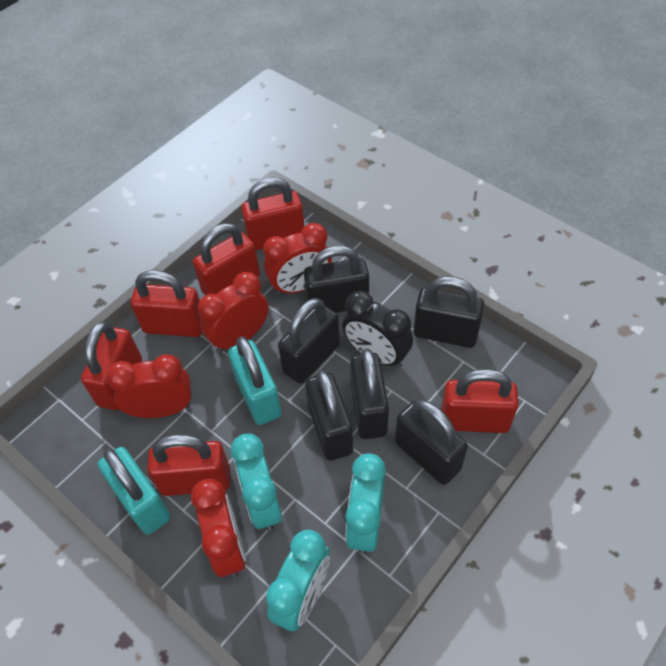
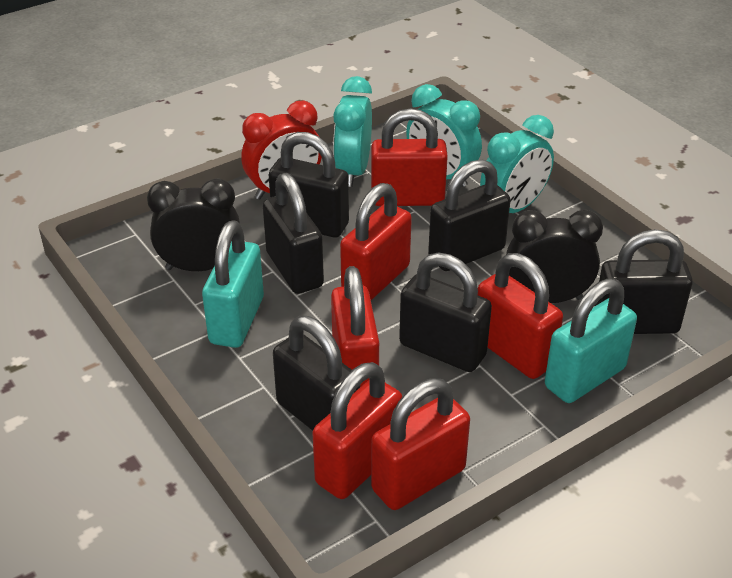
black clock: [342,291,413,368] = 1 -> [147,179,240,271] [506,210,603,303] = 2
red clock: [106,355,191,418] [191,479,246,577] [198,272,269,352] [263,223,332,295] = 4 -> [241,100,322,200] = 1

